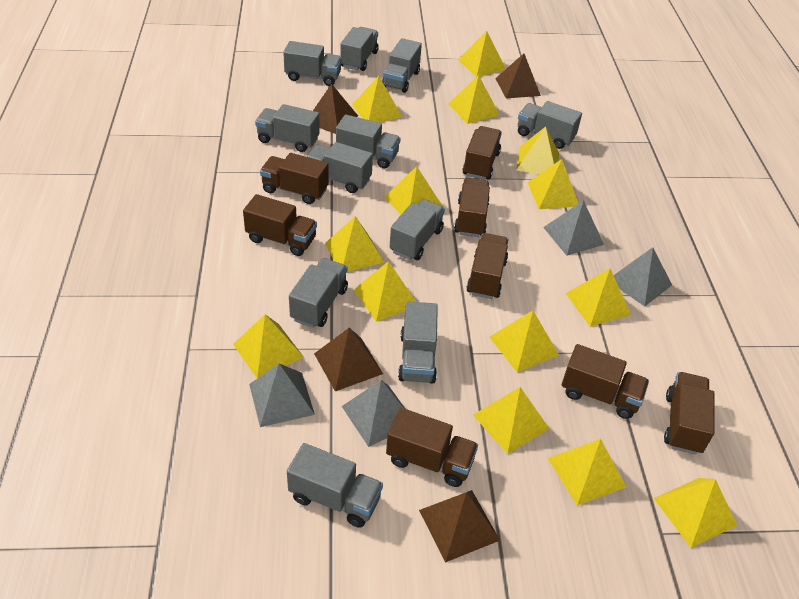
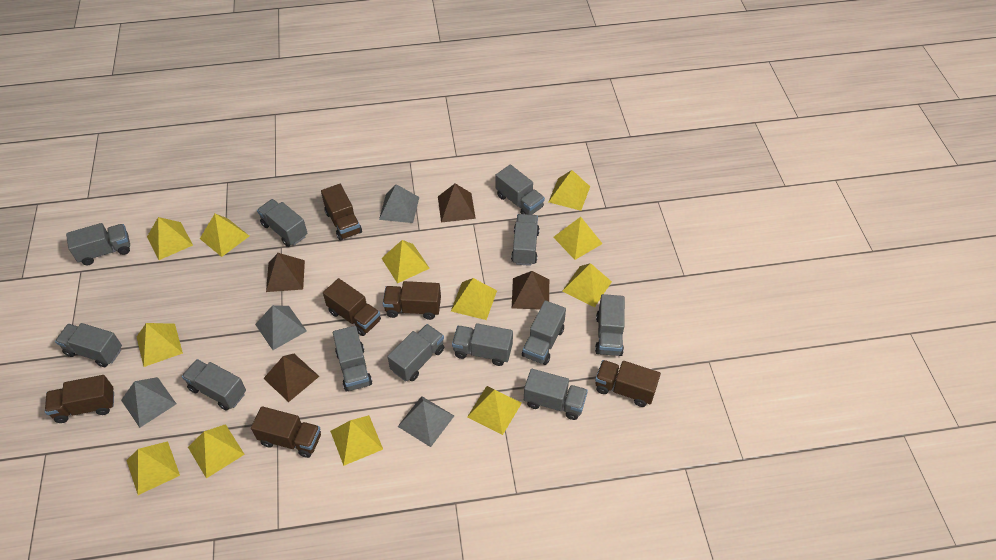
brown truck: [243,194,317,256] [260,153,329,204] [386,408,478,487] [454,178,490,237] [462,126,502,180] [466,233,509,299] [562,344,649,419] [664,372,715,455] = 8 -> [45,375,114,423] [251,406,321,458] [321,184,362,241] [323,278,381,336] [383,281,441,320] [595,360,661,407] = 6
grey truck: [255,104,320,152] [283,41,342,86] [287,443,383,528] [289,258,348,328] [307,142,373,193] [336,115,401,168] [340,27,379,71] [382,38,422,93] [390,199,445,260] [398,301,438,384] [518,101,582,149] = 11 -> [55,323,122,367] [66,223,130,265] [182,359,246,411] [257,199,307,247] [333,326,372,392] [387,324,444,381] [452,323,513,366] [496,165,545,215] [511,214,540,266] [522,300,566,365] [524,369,588,420] [595,294,625,356] = 12
yellow pyramid: [233,314,304,378] [325,216,384,272] [352,76,402,123] [354,261,416,322] [384,166,443,214] [448,75,499,124] [458,31,506,77] [473,387,549,454] [490,311,559,372] [516,127,559,174] [527,159,579,209] [548,439,626,506] [566,269,631,327] [654,478,737,548] = 14 -> [126,441,180,495] [137,323,183,367] [147,217,193,260] [188,424,245,478] [200,214,249,257] [330,415,383,466] [381,240,430,283] [451,278,497,320] [467,386,522,435] [549,170,590,211] [553,217,603,260] [563,263,612,307] = 12

